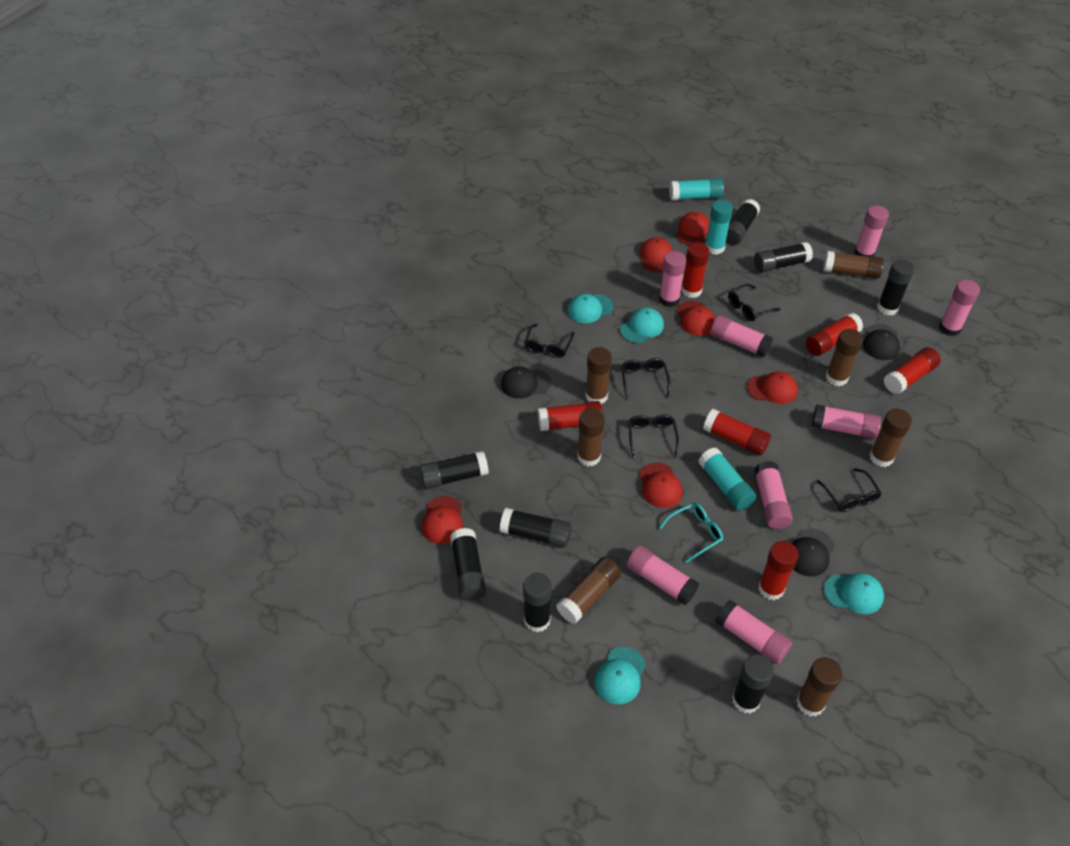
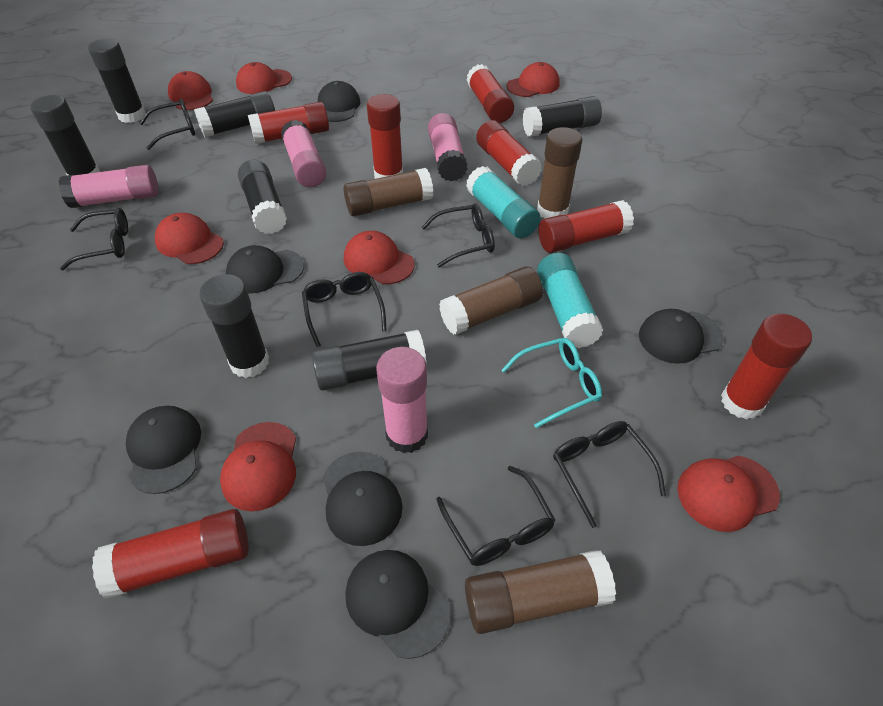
black cap: [501,366,551,399] [791,528,835,577] [863,324,900,360] = 3 -> [126,406,201,494] [226,245,304,294] [318,81,360,122] [323,452,402,546] [345,550,450,659] [639,309,724,364] = 6
black glasses: [524,324,574,358] [621,358,670,400] [628,415,679,458] [728,284,781,321] [816,468,881,512] = 5 -> [60,208,128,270] [139,99,195,150] [302,272,387,347] [422,204,495,267] [436,466,555,566] [553,421,666,528] = 6
black glue stick: [420,451,489,489] [450,528,486,601] [500,508,572,548] [523,573,552,632] [726,199,760,245] [732,654,774,713] [754,242,813,273] [877,259,915,315] = 8 -> [31,95,100,175] [88,39,146,123] [194,91,275,137] [199,274,269,378] [238,160,287,234] [312,330,427,391] [523,96,602,137] = 7
brown glue stick: [556,557,621,624] [577,408,605,466] [585,347,612,404] [796,657,843,717] [823,251,884,279] [826,329,863,386] [870,409,912,467] = 7 -> [344,168,433,216] [439,266,543,335] [465,550,616,634] [537,127,582,219] = 4
pink glue stick: [626,546,699,605] [659,251,686,307] [710,315,773,357] [715,600,792,664] [754,461,793,529] [812,404,881,439] [854,205,889,256] [939,280,980,336] = 8 -> [59,165,159,208] [281,120,326,187] [376,347,428,454] [428,113,468,181] = 4
red cap: [422,496,463,544] [639,463,683,508] [640,237,673,273] [676,212,710,245] [676,301,715,336] [747,372,798,404] = 6 -> [155,213,224,264] [168,71,213,110] [220,422,296,511] [236,62,292,94] [344,231,415,284] [506,62,559,97] [677,456,780,532] = 7
red glue stick: [538,401,603,431] [681,242,709,298] [703,409,771,456] [758,541,799,600] [806,313,863,356] [884,347,941,394] = 6 -> [92,509,249,599] [248,102,329,144] [367,94,403,179] [467,64,514,123] [476,120,542,186] [538,200,634,253] [721,314,812,420] = 7
turquoise cap: [568,294,613,323] [595,647,646,704] [620,308,664,343] [824,573,884,614] = 4 -> none = 0
turquoise glue stick: [669,178,724,201] [698,447,756,511] [706,200,733,255] = 3 -> [466,166,540,238] [537,253,603,348] = 2

